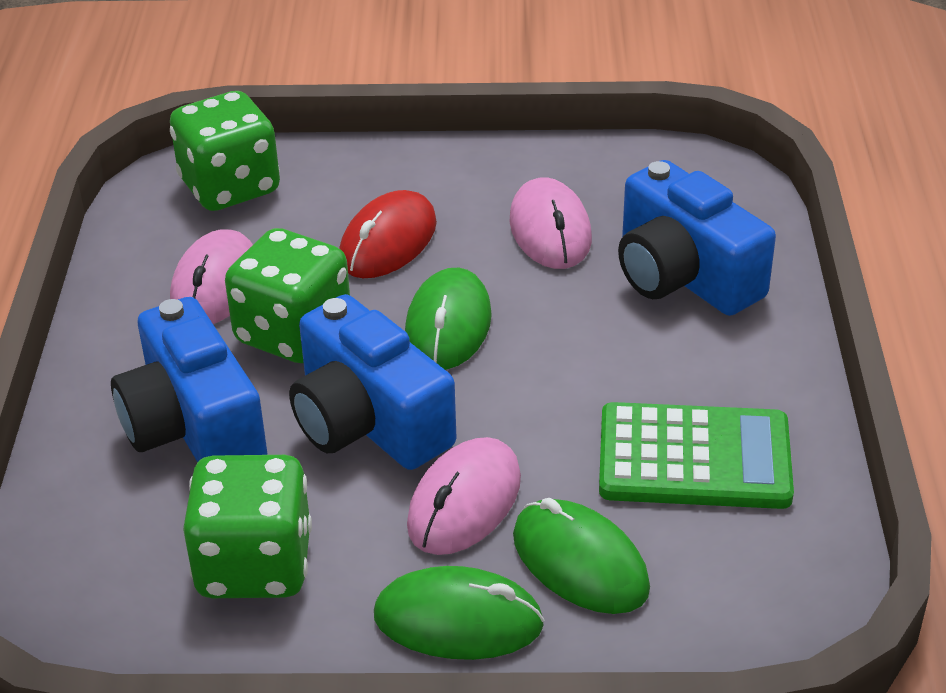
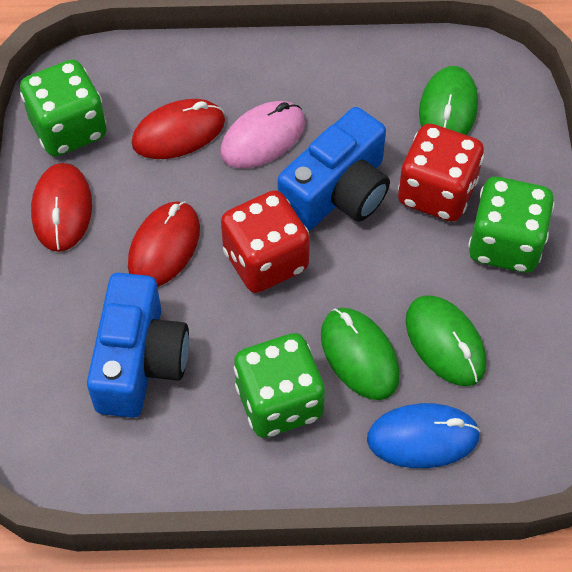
blue camera: [111,297,267,462] [289,294,456,470] [618,160,776,316] = 3 -> [87,273,189,418] [278,107,390,231] = 2
blue mouse: none = 0 -> [367,403,481,468] = 1
green calculator: [599,402,794,509] = 1 -> none = 0
pink mouse: [170,229,253,324] [407,437,521,555] [510,177,592,269] = 3 -> [220,101,305,168] = 1
red dice: none = 0 -> [221,190,310,293] [398,123,484,221] = 2
red mouse: [339,190,437,278] = 1 -> [31,163,92,252] [128,201,200,287] [132,99,225,159] = 3

